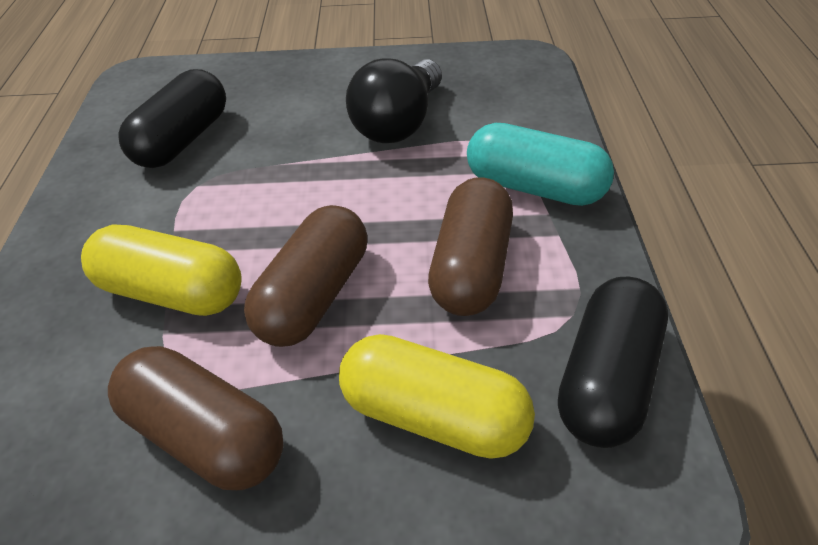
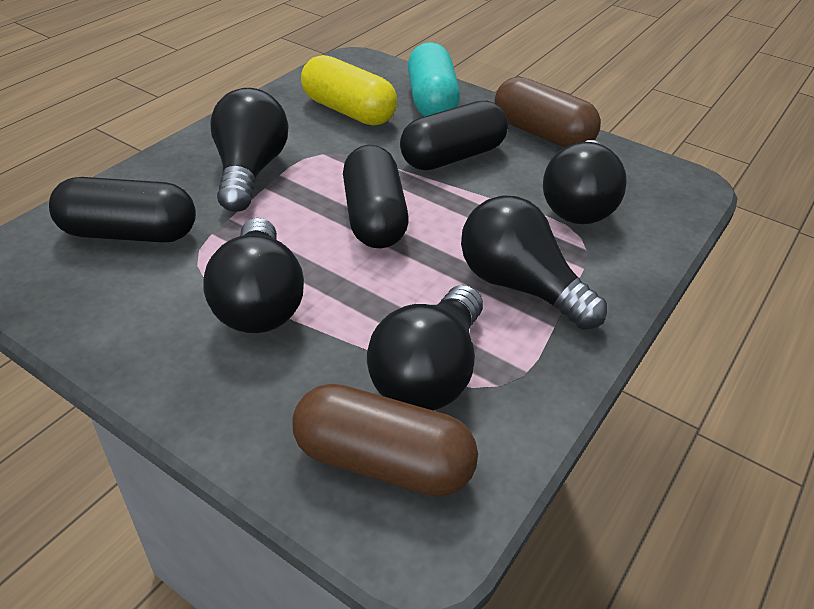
black capsule: [118,69,226,168] [558,277,668,448] = 2 -> [49,177,196,243] [343,145,409,248] [400,101,508,170] = 3
black light bulb: [346,58,442,143] = 1 -> [203,218,304,333] [210,88,288,212] [367,285,483,411] [461,195,607,330] [543,140,627,224] = 5
brown capsule: [108,346,283,490] [244,205,367,347] [428,177,513,316] = 3 -> [292,384,478,497] [494,77,601,148] = 2
yellow capsule: [81,224,241,316] [339,334,535,459] = 2 -> [301,55,397,126] = 1

